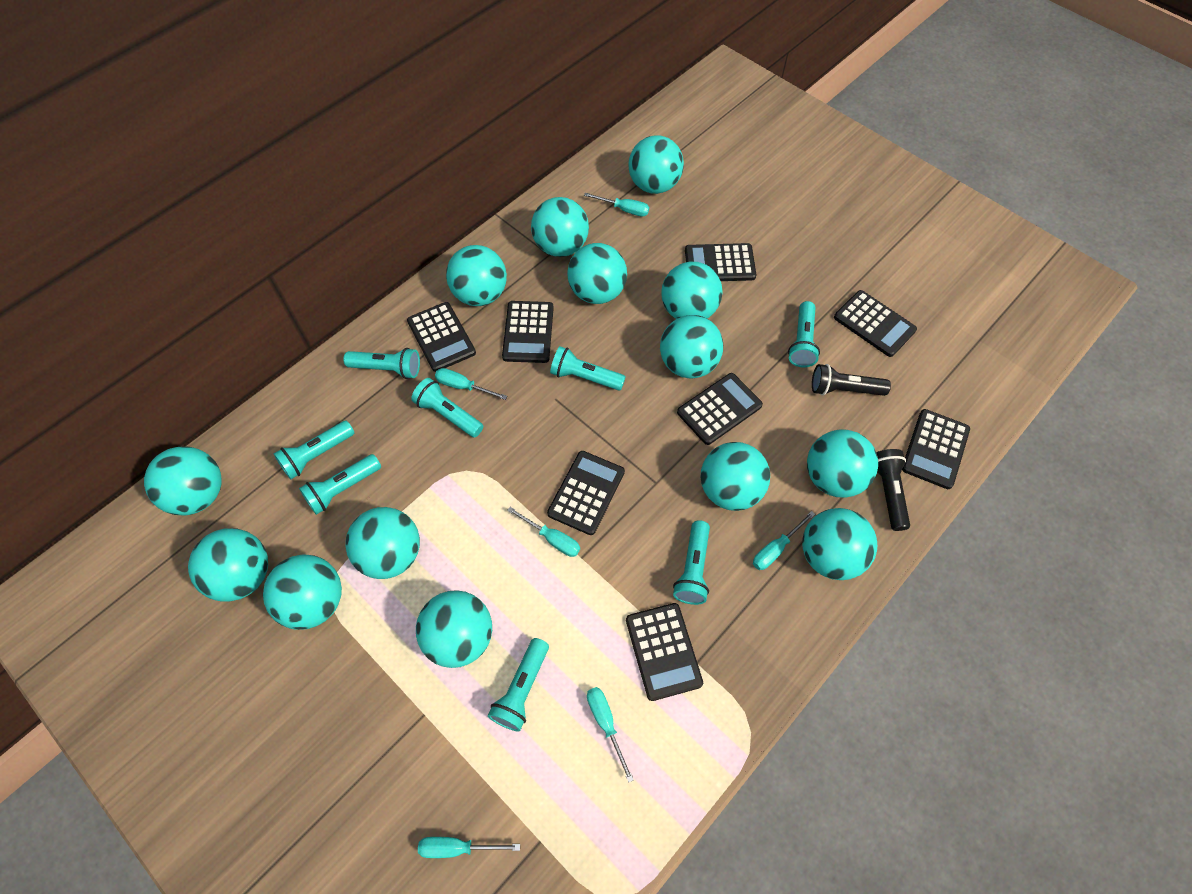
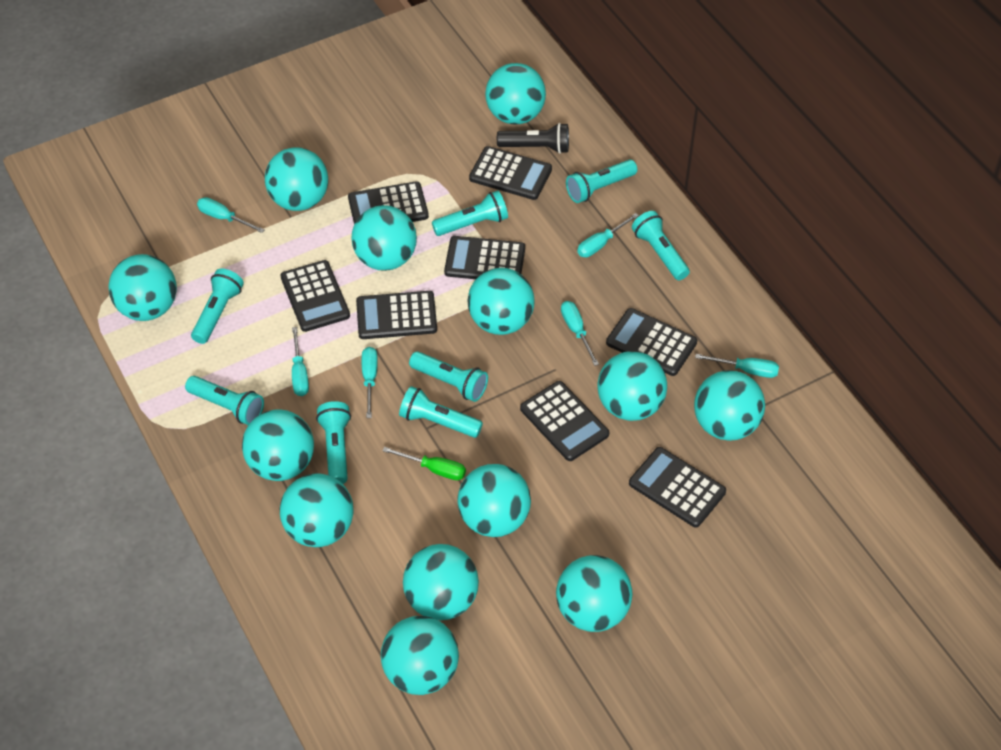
black flashlight: [812,364,891,396] [876,449,910,531] = 2 -> [497,123,569,154] = 1
green screwdriver: none = 0 -> [382,447,466,480] = 1
turquoise ball: [144,447,222,515] [188,528,268,602] [263,555,342,630] [346,507,420,579] [416,590,492,668] [446,245,507,306] [531,197,589,257] [567,243,627,304] [629,135,684,194] [660,315,723,379] [661,262,723,319] [701,442,770,511] [802,508,877,580] [807,429,878,498] = 14 -> [108,254,177,321] [242,409,314,481] [265,147,328,211] [280,473,354,547] [351,205,417,271] [381,616,459,695] [403,544,479,620] [457,464,531,537] [467,268,535,335] [485,63,546,124] [556,555,632,632] [597,351,667,421] [694,370,765,441] = 13

